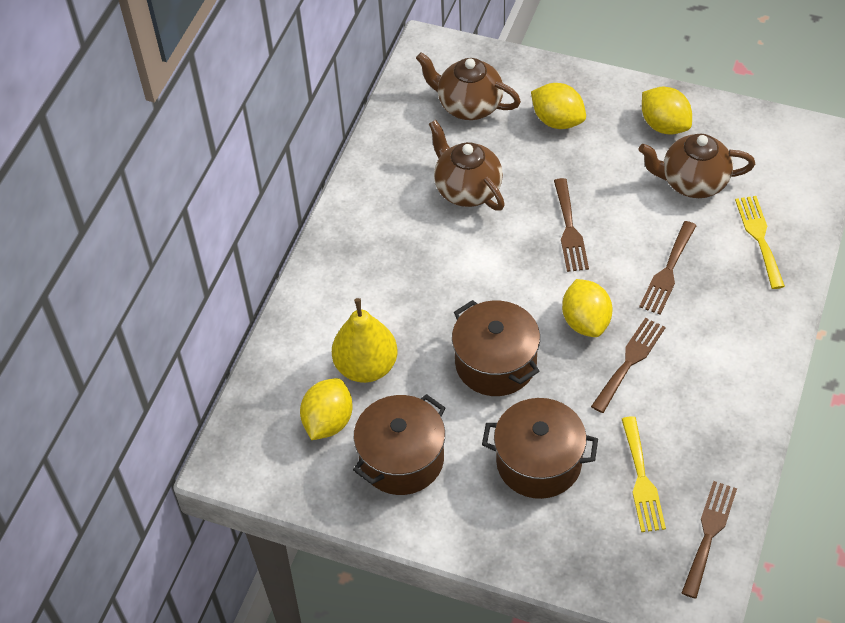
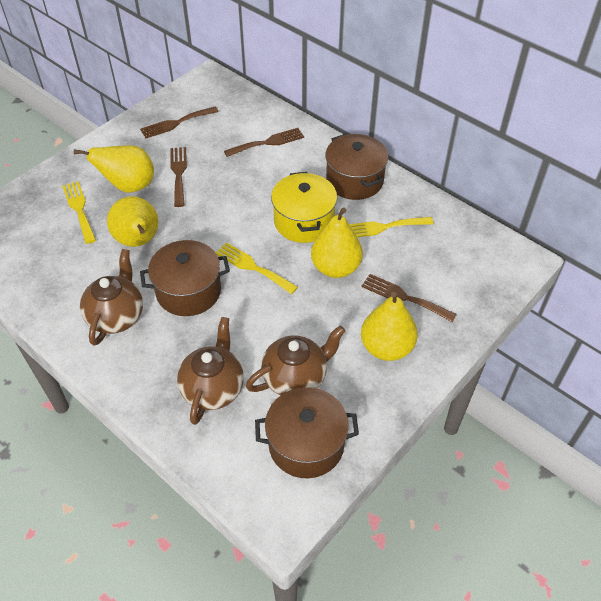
yellow fork: [622,416,666,532] [735,196,785,289] = 2 -> [63,181,96,244] [216,242,298,294] [349,217,433,237] = 3
yellow lemon: [300,378,353,440] [531,83,586,129] [562,279,612,337] [642,87,692,135] = 4 -> none = 0
yellow pear: [332,298,397,383] = 1 -> [74,145,154,192] [107,196,158,247] [311,208,363,278] [361,292,418,361] = 4
yellow pot: none = 0 -> [271,172,337,243] = 1

